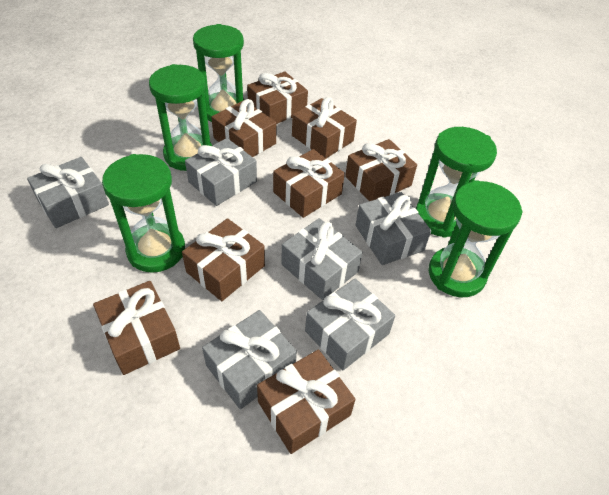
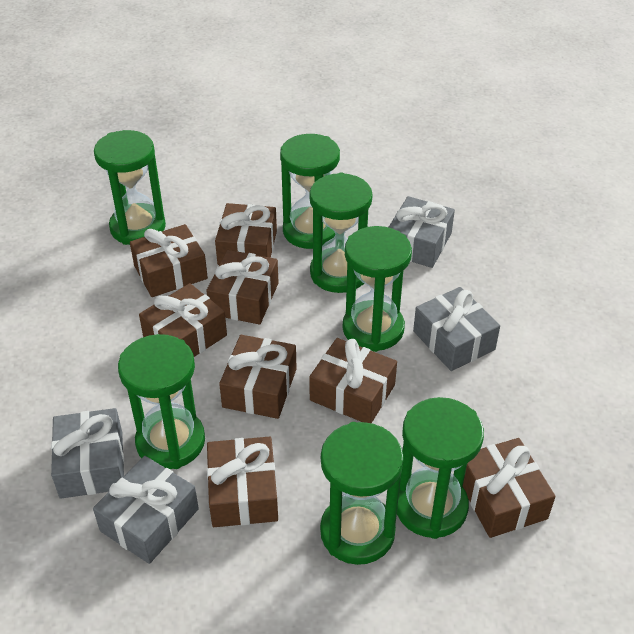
green hourglass: [102,154,185,273] [149,64,212,171] [193,24,244,122] [416,127,497,238] [428,180,523,297] = 5 -> [94,130,166,245] [118,334,205,469] [280,134,340,249] [309,173,373,293] [320,422,404,565] [343,226,412,352] [397,397,484,539] = 7
grey gift: [27,157,109,228] [185,138,257,206] [202,310,297,409] [281,218,362,300] [305,278,395,370] [355,192,431,265] = 6 -> [51,408,124,499] [93,456,199,564] [389,196,455,268] [413,287,500,371] = 4

